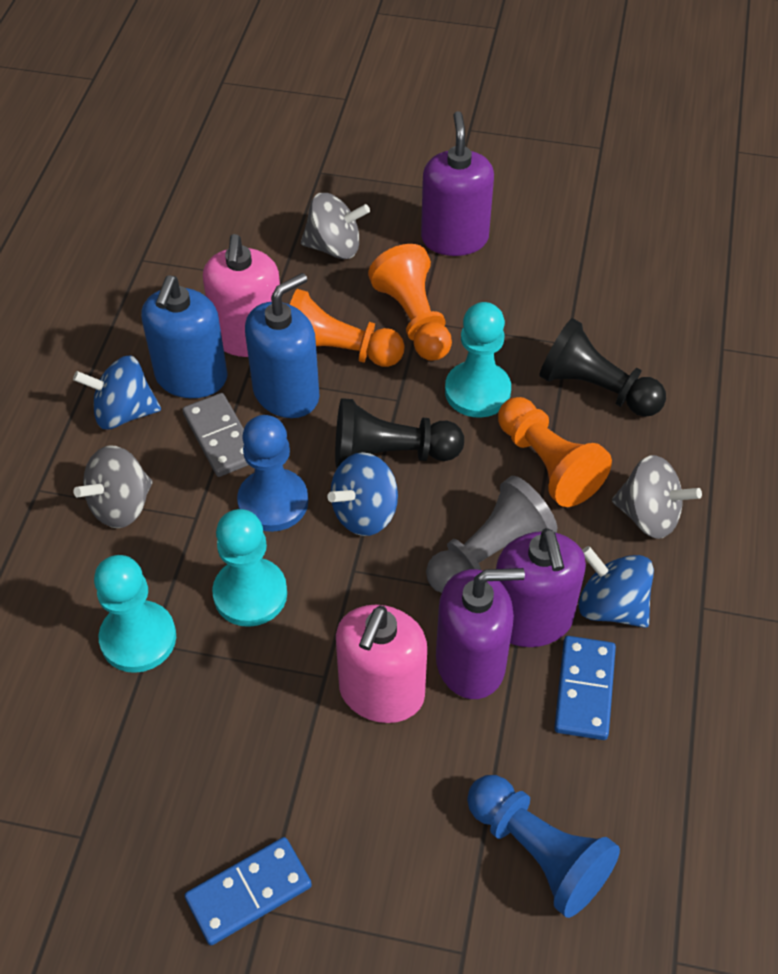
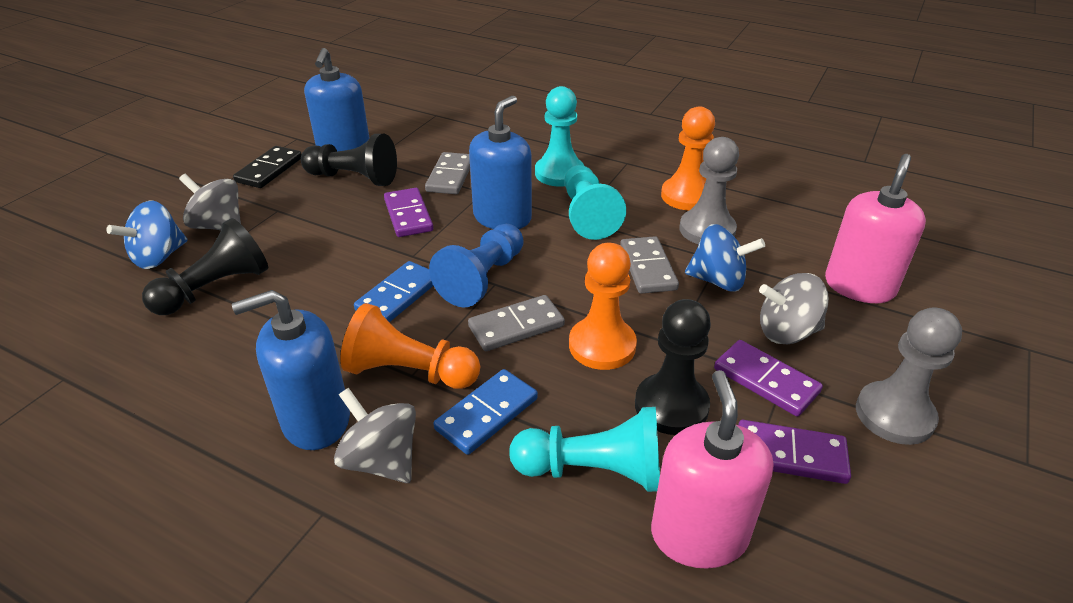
black domino: none = 0 -> [233,146,302,188] = 1
black pawn: [335,398,464,468] [539,318,666,417] = 2 -> [142,218,268,315] [301,134,397,186] [635,299,711,435] = 3
blue pawn: [237,415,308,532] [467,775,620,918] = 2 -> [429,224,524,307] = 1
blue soap dispenser: [141,275,228,398] [245,273,319,418] = 2 -> [232,290,350,450] [304,48,369,151] [469,96,532,229] = 3
blue spinning top: [73,356,161,429] [327,452,398,536] [578,546,654,628] = 3 -> [106,201,188,269] [685,224,765,292] = 2
grey domino: [183,393,249,477] = 1 -> [425,152,470,194] [468,295,565,351] [620,236,679,294] = 3
grey pawn: [426,476,557,593] = 1 -> [680,137,739,244] [856,307,962,445] = 2
purple domino: none = 0 -> [384,188,433,237] [714,340,823,417] [738,420,851,484] = 3
purple soap dispenser: [421,111,494,256] [436,568,525,699] [496,528,586,647] = 3 -> none = 0

